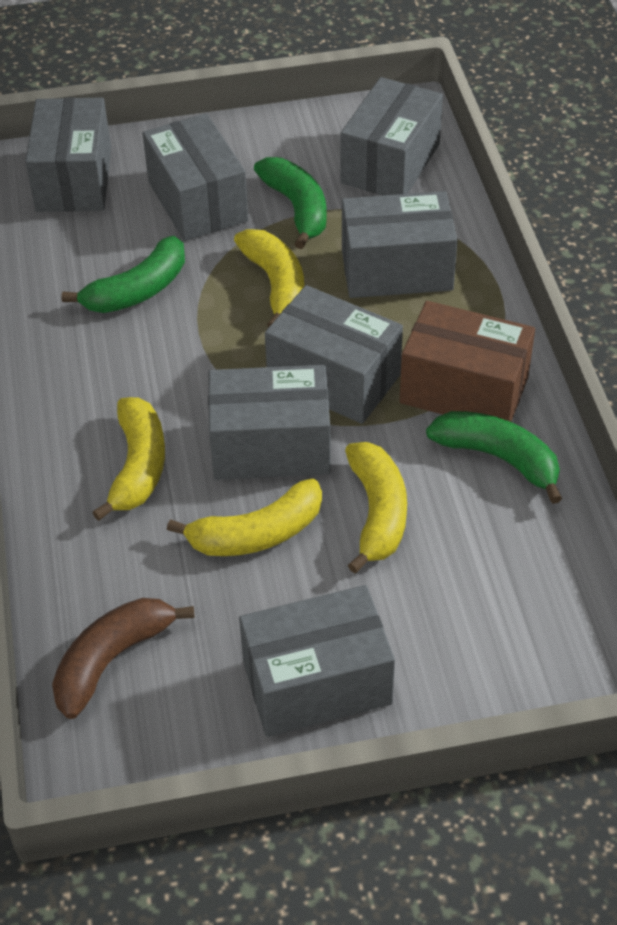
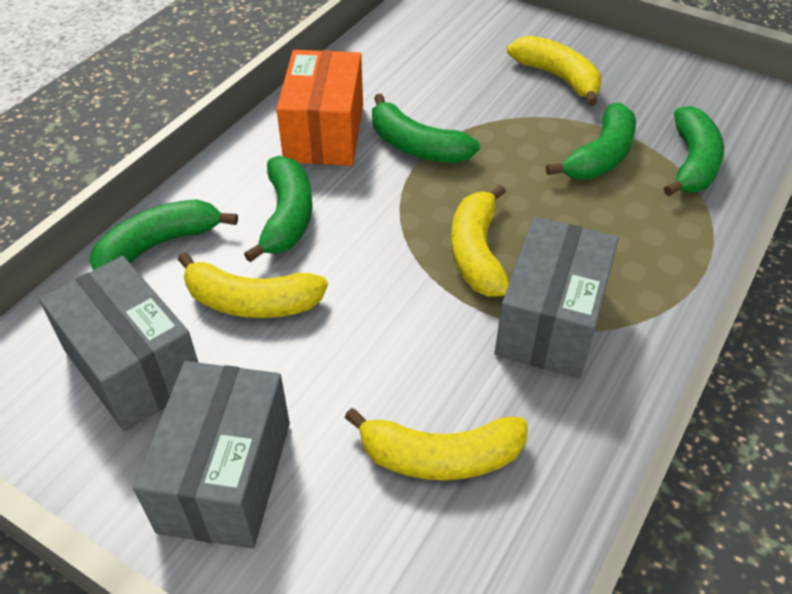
brown banana: [52,598,195,719] = 1 -> none = 0
brown box: [399,301,535,422] = 1 -> none = 0
green banana: [61,236,185,313] [254,157,327,249] [426,411,562,504] = 3 -> [89,199,238,270] [244,156,312,262] [372,94,480,163] [546,103,636,179] [664,106,724,196] = 5
grey box: [25,97,111,212] [142,113,248,241] [208,365,331,480] [239,585,395,737] [265,285,403,424] [340,77,443,196] [342,191,458,298] = 7 -> [39,256,199,432] [133,361,290,549] [495,216,619,379] = 3
orange box: none = 0 -> [276,50,363,166] = 1

